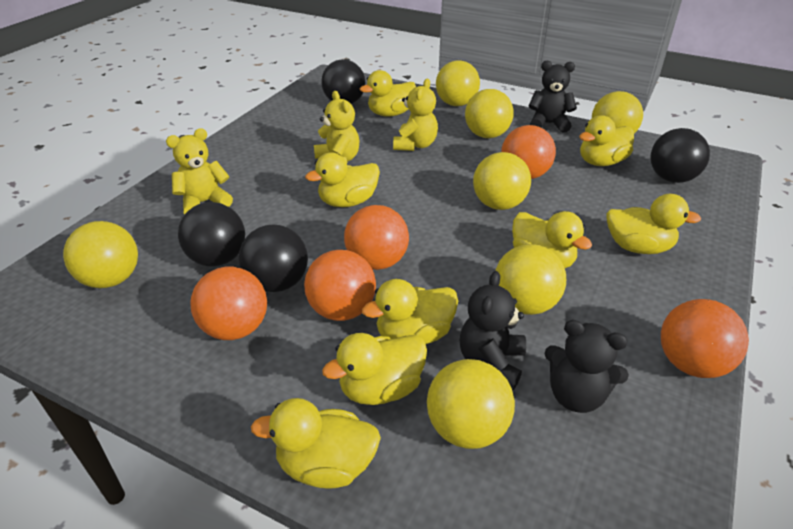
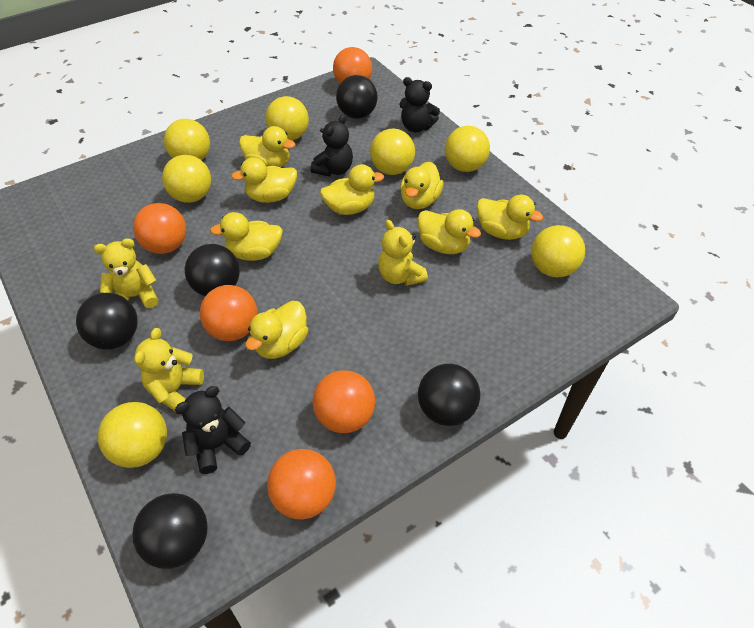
black ball: [178,202,245,267] [239,224,308,292] [321,59,365,104] [650,128,710,183] = 4 -> [76,293,138,350] [132,493,208,569] [185,244,240,296] [336,75,377,119] [418,364,480,426] = 5

